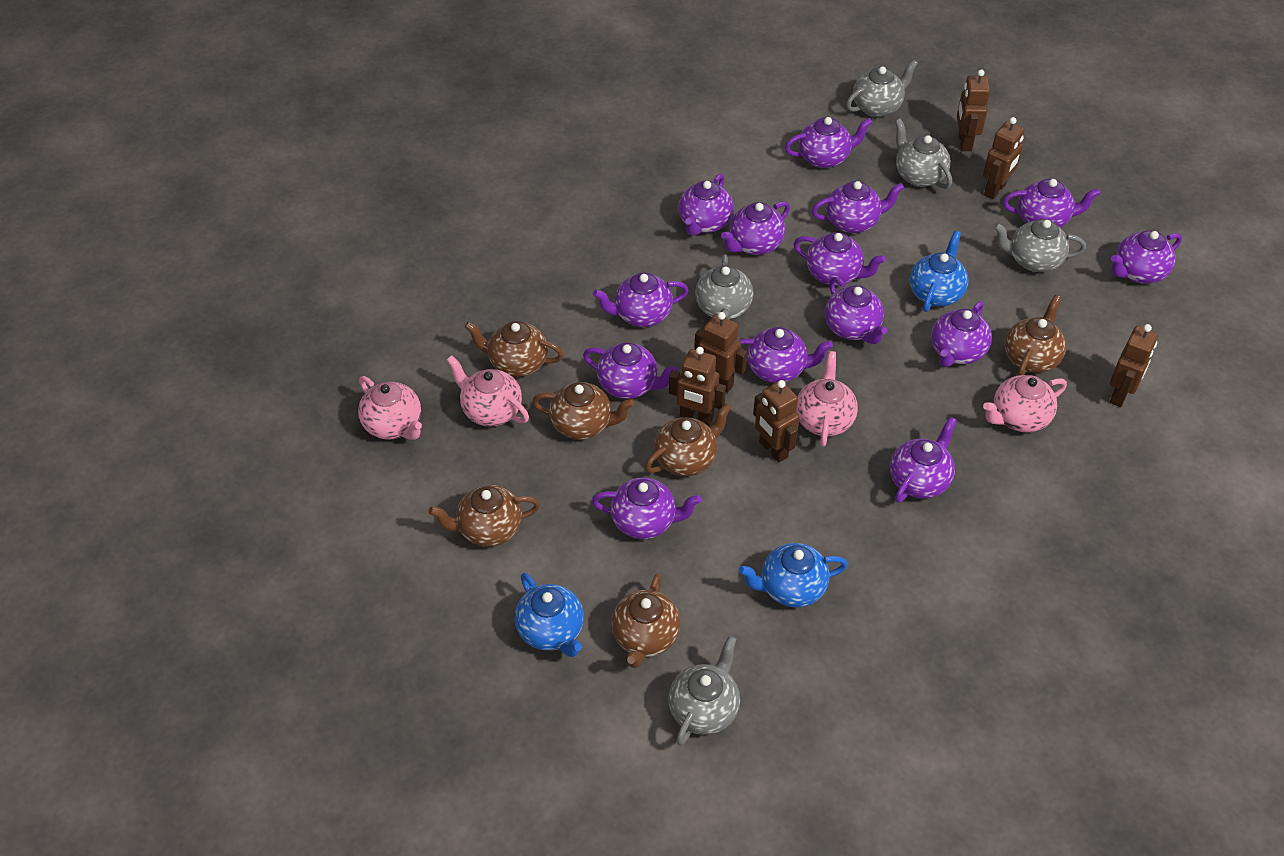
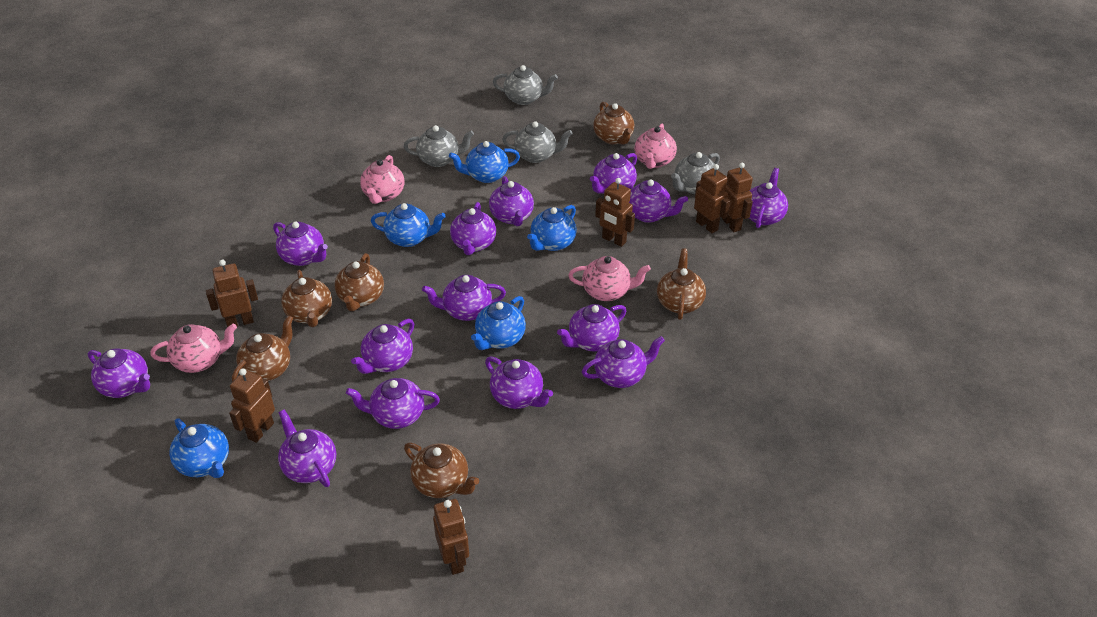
blue teapot: [515,573,584,657] [738,543,848,608] [910,231,969,312] = 3 -> [169,418,229,478] [371,203,446,247] [449,141,520,183] [471,296,526,350] [527,205,577,251] = 5
grey teapot: [668,636,740,746] [695,254,753,320] [846,60,918,117] [895,118,952,189] [993,219,1086,272] = 5 -> [404,125,474,167] [493,65,558,105] [502,121,573,163] [671,152,720,194] = 4

